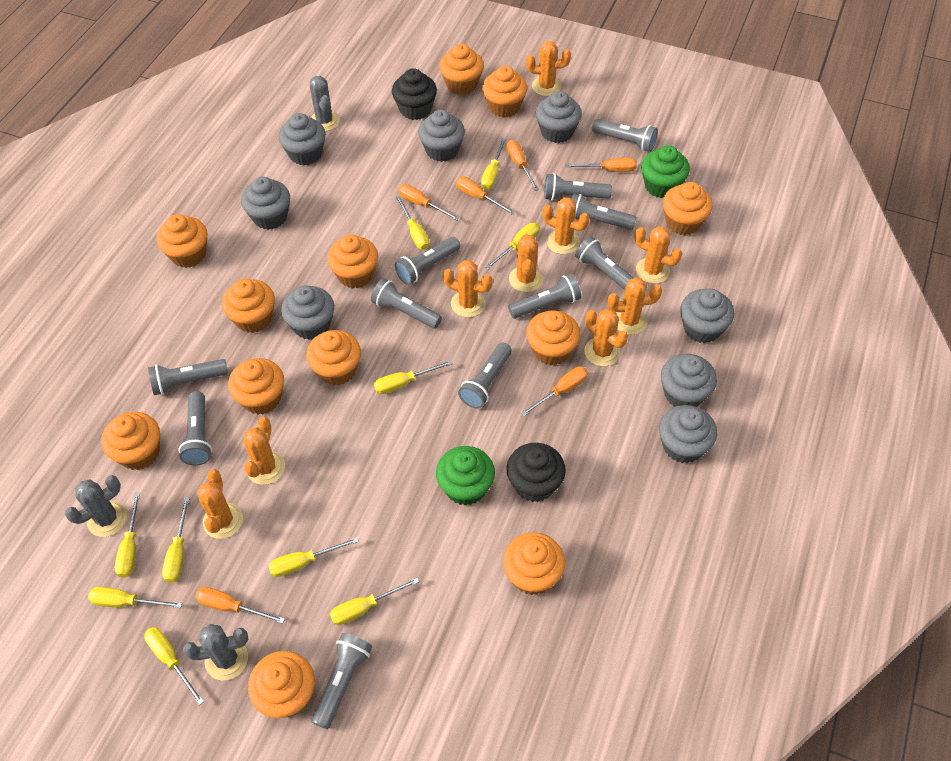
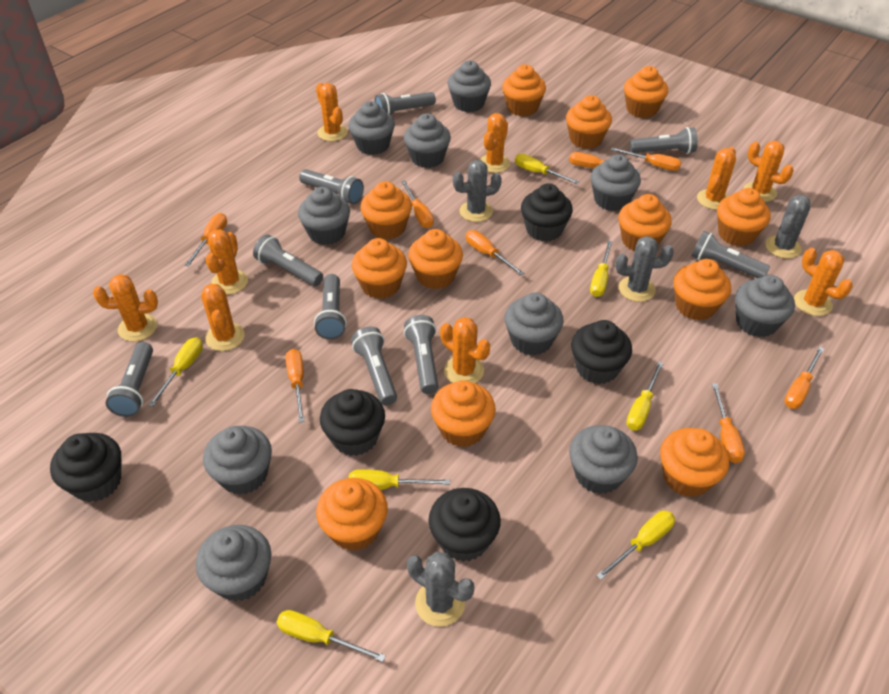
black cupcake: [392,68,437,120] [506,443,566,502] = 2 -> [50,433,121,502] [320,389,385,456] [429,488,501,562] [521,183,573,242] [571,320,632,384] = 5
green cupcake: [436,446,495,506] [641,145,690,198] = 2 -> none = 0
grey cactus: [65,475,127,537] [183,624,248,681] [310,76,340,131] = 3 -> [407,552,474,627] [453,160,502,222] [615,236,674,302] [765,195,810,259] = 4
grey cupcake: [241,177,290,230] [279,113,325,165] [281,286,334,340] [418,110,465,162] [536,91,582,143] [659,405,717,463] [661,354,717,407] [680,289,734,343] = 8 -> [196,525,271,602] [203,426,272,495] [298,187,350,245] [348,101,395,155] [404,113,451,168] [448,61,491,112] [504,292,564,356] [569,425,638,494] [591,154,641,211] [735,275,795,337] = 10
grey flashlight: [148,359,228,395] [178,391,212,465] [311,633,372,729] [371,278,442,329] [395,237,460,285] [458,343,512,409] [508,274,581,319] [544,173,612,201] [572,193,636,230] [575,236,634,290] [592,119,658,152] = 11 -> [106,342,153,417] [253,234,323,286] [299,169,364,204] [314,274,347,340] [351,327,397,405] [374,92,436,115] [404,315,439,394] [630,127,698,154] [691,231,770,278] = 9
orange screwdriver: [195,587,285,624] [398,184,460,221] [456,176,515,215] [506,140,539,191] [521,366,588,416] [565,158,637,172] = 6 -> [185,213,227,266] [285,349,305,423] [401,181,434,228] [466,230,525,275] [569,152,641,173] [611,147,681,171] [712,383,745,463] [784,347,824,409] = 8
yellow screwdriver: [88,587,182,608] [115,493,140,578] [144,627,204,705] [162,497,190,583] [268,537,359,577] [330,578,419,625] [374,360,453,394] [396,196,429,250] [481,138,506,190] [485,223,540,269] = 10 -> [148,337,203,407] [277,610,386,662] [349,469,450,490] [515,154,580,184] [590,241,613,297] [596,510,675,580] [626,362,664,431] = 7

